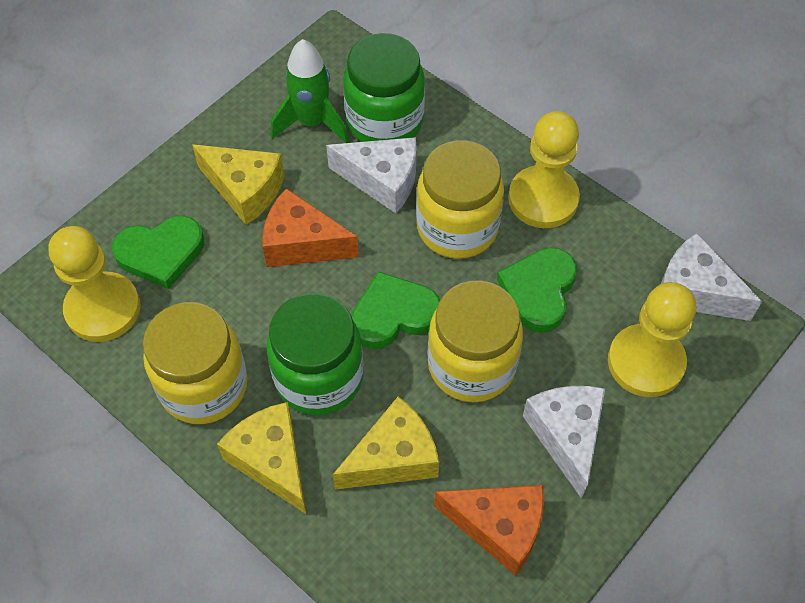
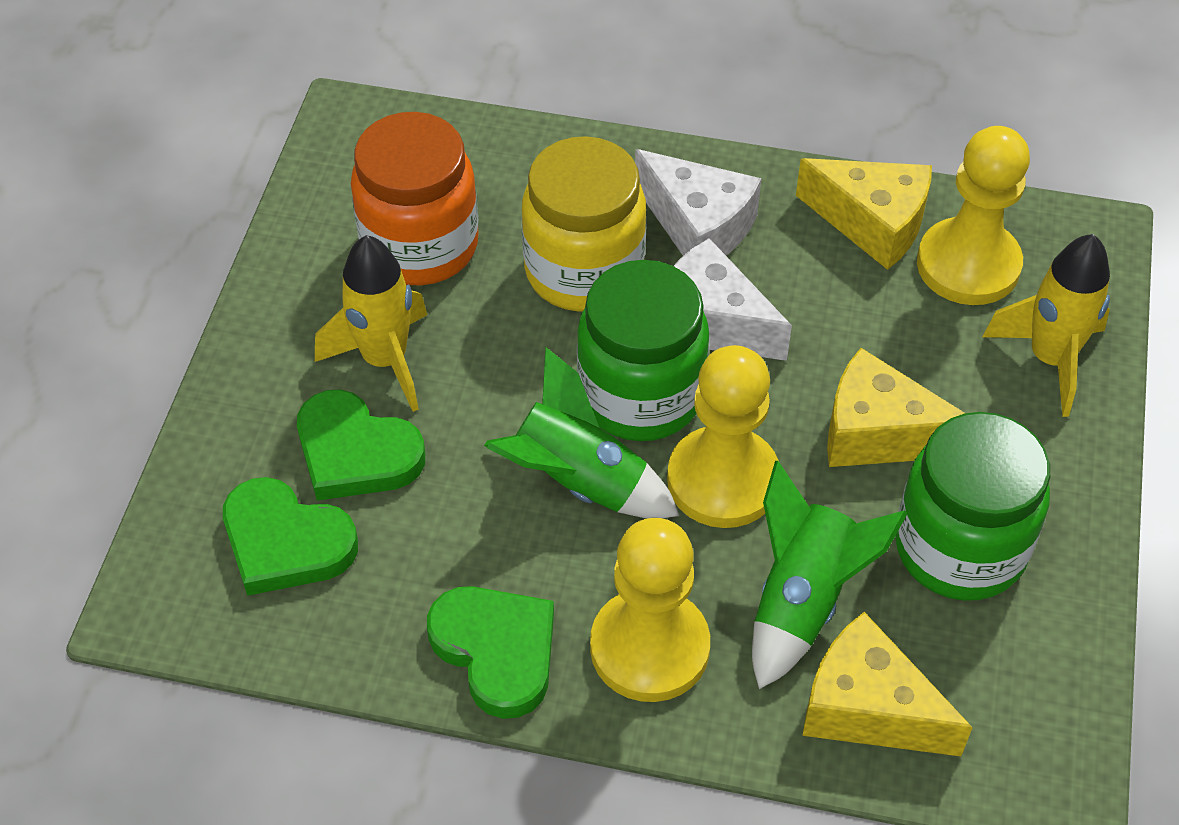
green rocket: [271,39,349,143] = 1 -> [484,347,679,518] [752,461,908,689] = 2
orange cheese: [262,188,359,267] [434,485,544,576] = 2 -> none = 0
orange jar: none = 0 -> [351,112,479,285] = 1
white cheese: [326,137,416,213] [523,386,605,499] [661,233,762,321] = 3 -> [635,149,762,256] [674,238,792,361] = 2
yellow jar: [143,302,247,424] [416,140,504,259] [427,281,523,402] = 3 -> [522,136,646,311] = 1
yellow rocket: none = 0 -> [315,235,427,412] [983,234,1110,417] = 2

